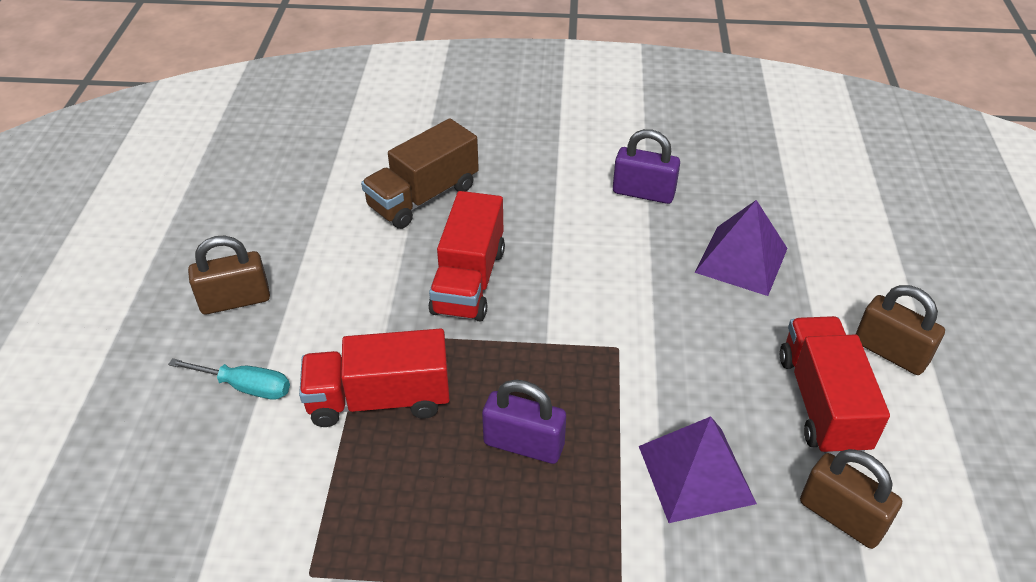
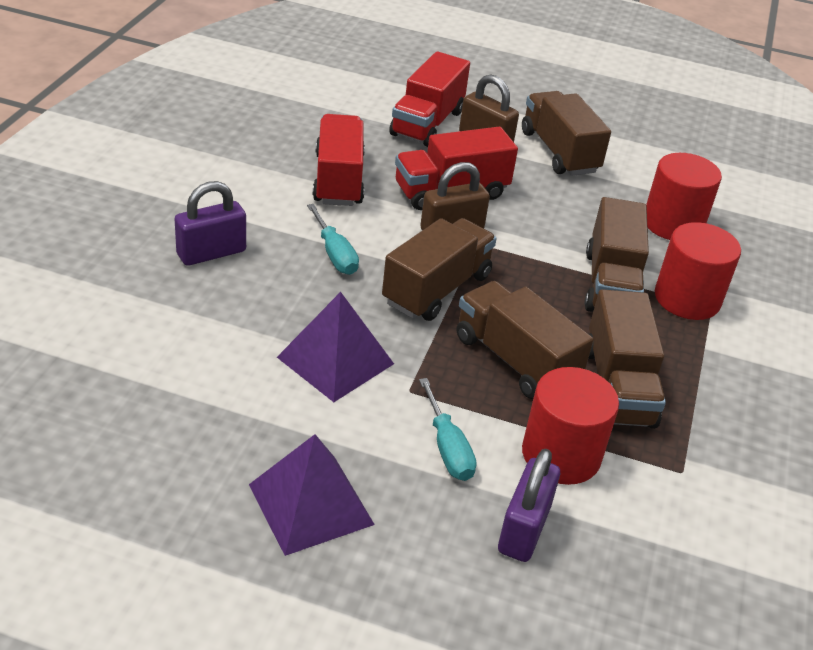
brown padlock: [188,236,270,314] [800,449,902,549] [855,285,945,375] = 3 -> [420,162,490,230] [459,74,519,142] = 2
brown truck: [361,118,479,229] = 1 -> [382,218,497,321] [456,281,593,399] [522,91,611,176] [585,197,649,312] [589,289,666,429] = 5
red cylinder: none = 0 -> [522,367,619,485] [646,153,722,240] [655,222,741,320] = 3
turquoise screwdriver: [168,358,290,400] = 1 -> [307,204,359,275] [419,378,476,481] = 2

